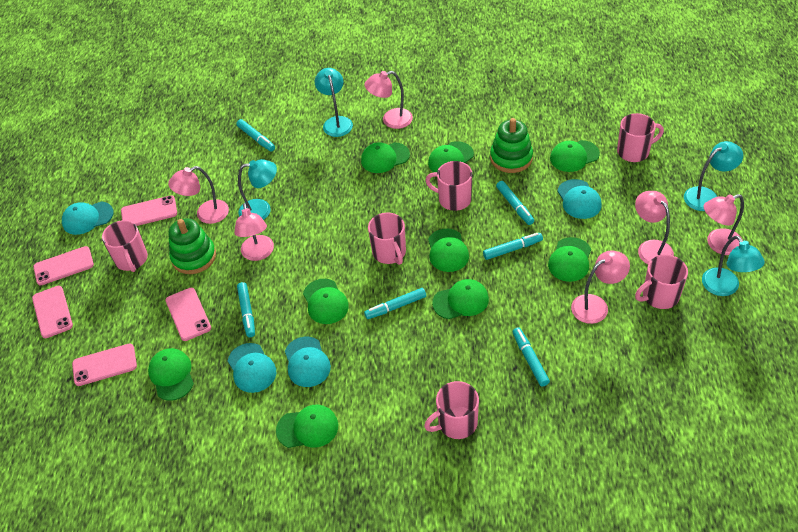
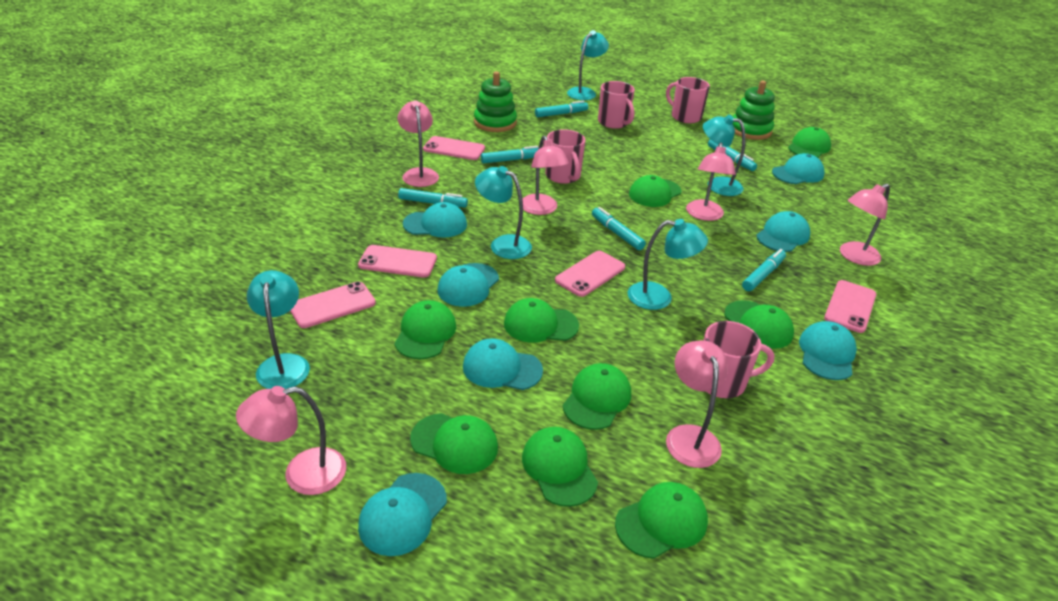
pink mug: [102,220,148,272] [368,213,406,265] [424,381,479,439] [425,161,472,211] [617,113,664,162] [635,255,688,309] = 6 -> [545,129,586,184] [598,81,635,129] [666,77,710,123] [704,321,775,398] = 4
turquoise cap: [62,202,114,235] [228,343,276,393] [285,337,331,387] [557,179,602,219] = 4 -> [358,473,447,556] [403,202,467,238] [437,263,499,307] [463,338,543,390] [756,211,810,252] [772,153,825,184] [799,321,857,380] = 7
turquoise lamp: [238,159,277,220] [315,68,353,137] [684,141,743,211] [702,236,765,296] = 4 -> [247,270,310,389] [475,166,532,259] [567,30,609,100] [627,219,708,310] [703,115,745,196] = 5

